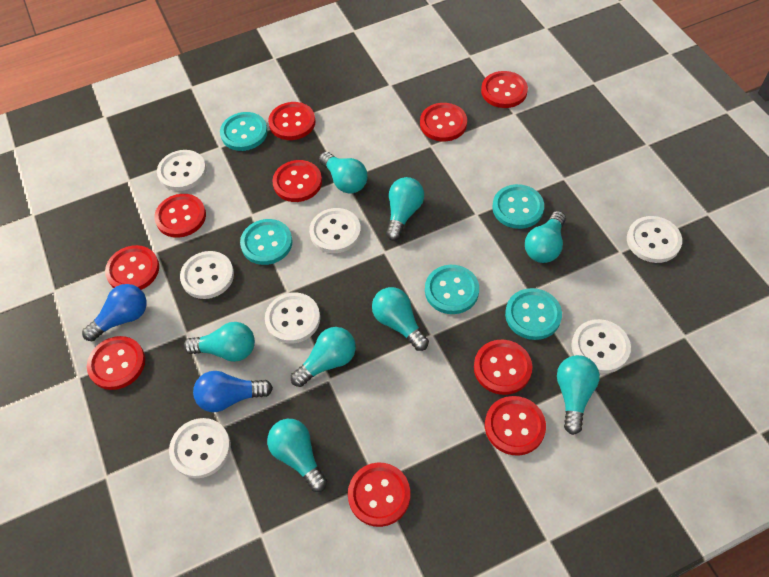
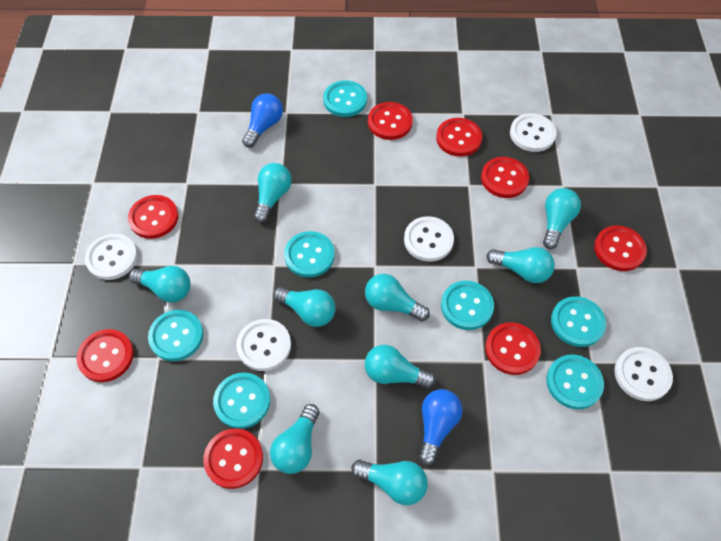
red button: [87,336,145,390] [105,245,159,290] [154,194,206,238] [268,102,316,140] [272,160,322,202] [348,463,410,527] [420,103,467,141] [474,340,532,395] [481,71,528,108] [485,396,546,456] = 10 -> [76,329,134,382] [128,195,178,239] [203,428,263,489] [368,102,413,140] [436,118,482,157] [481,157,529,198] [485,322,541,375] [594,225,647,271] = 8
turquoise button: [220,112,268,151] [240,219,293,265] [425,265,479,314] [492,184,544,229] [505,288,562,340] = 5 -> [148,310,203,361] [213,373,270,429] [284,231,335,278] [323,80,367,117] [441,281,494,330] [546,355,604,409] [551,296,606,347] = 7
turquoise light bulb: [184,322,255,362] [267,419,327,492] [291,327,356,387] [319,152,368,194] [372,287,429,351] [386,177,424,241] [525,211,566,263] [557,355,600,435] = 8 -> [129,266,191,302] [254,163,291,223] [270,404,320,474] [273,287,336,327] [351,460,428,505] [365,274,430,321] [365,345,435,389] [486,247,555,283] [543,188,581,249] = 9
white button: [157,150,207,191] [169,418,231,478] [180,251,234,299] [265,293,320,344] [309,208,361,253] [571,319,631,373] [627,216,682,263] = 7 -> [85,234,138,280] [236,319,291,371] [404,216,454,262] [510,113,556,152] [614,347,673,401] = 5

